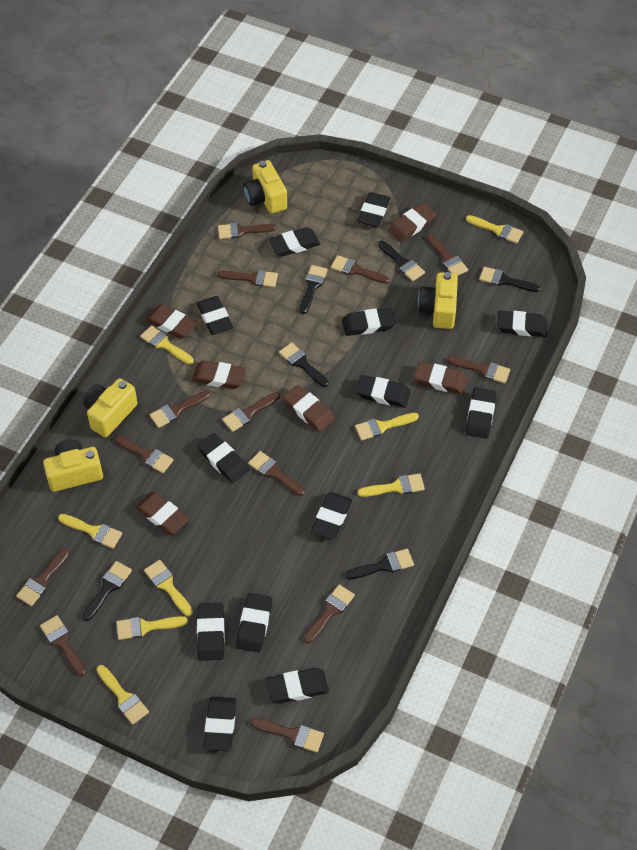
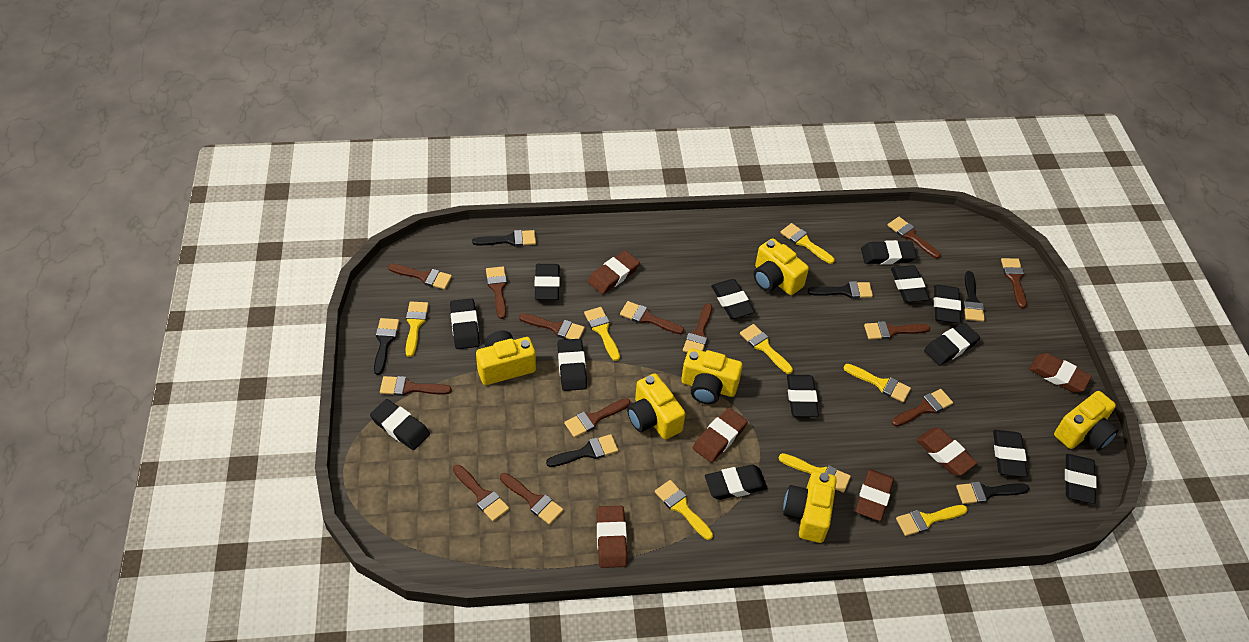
yellow camera: [43,439,103,492] [83,378,138,437] [243,160,287,214] [418,272,458,329] = 4 -> [476,331,536,385] [627,373,686,439] [681,348,743,404] [754,238,809,295] [783,471,837,543] [1054,391,1119,451] = 6

